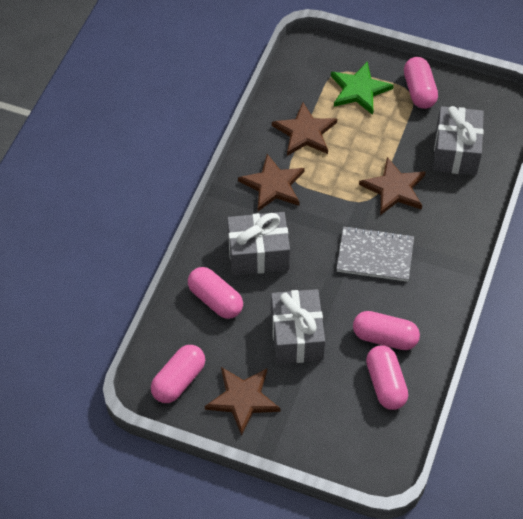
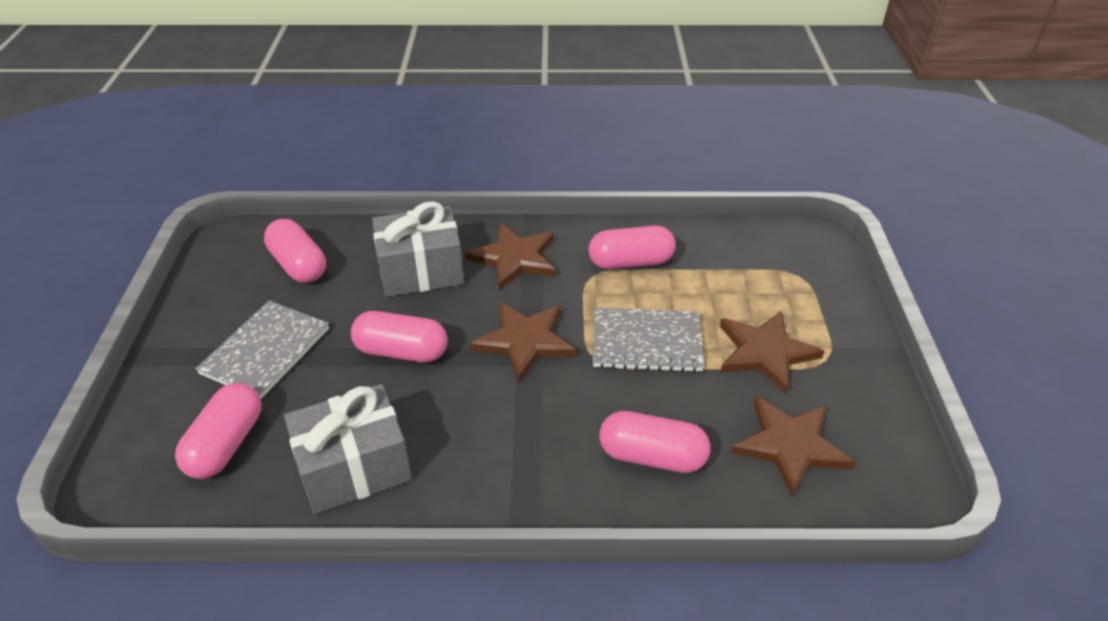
green star: [331,62,394,115] = 1 -> none = 0
grey gift: [227,212,290,275] [271,289,325,364] [433,106,484,175] = 3 -> [284,384,412,514] [372,201,464,297] = 2
grey notebook: [336,226,414,282] = 1 -> [195,301,329,400] [593,307,704,373] = 2

